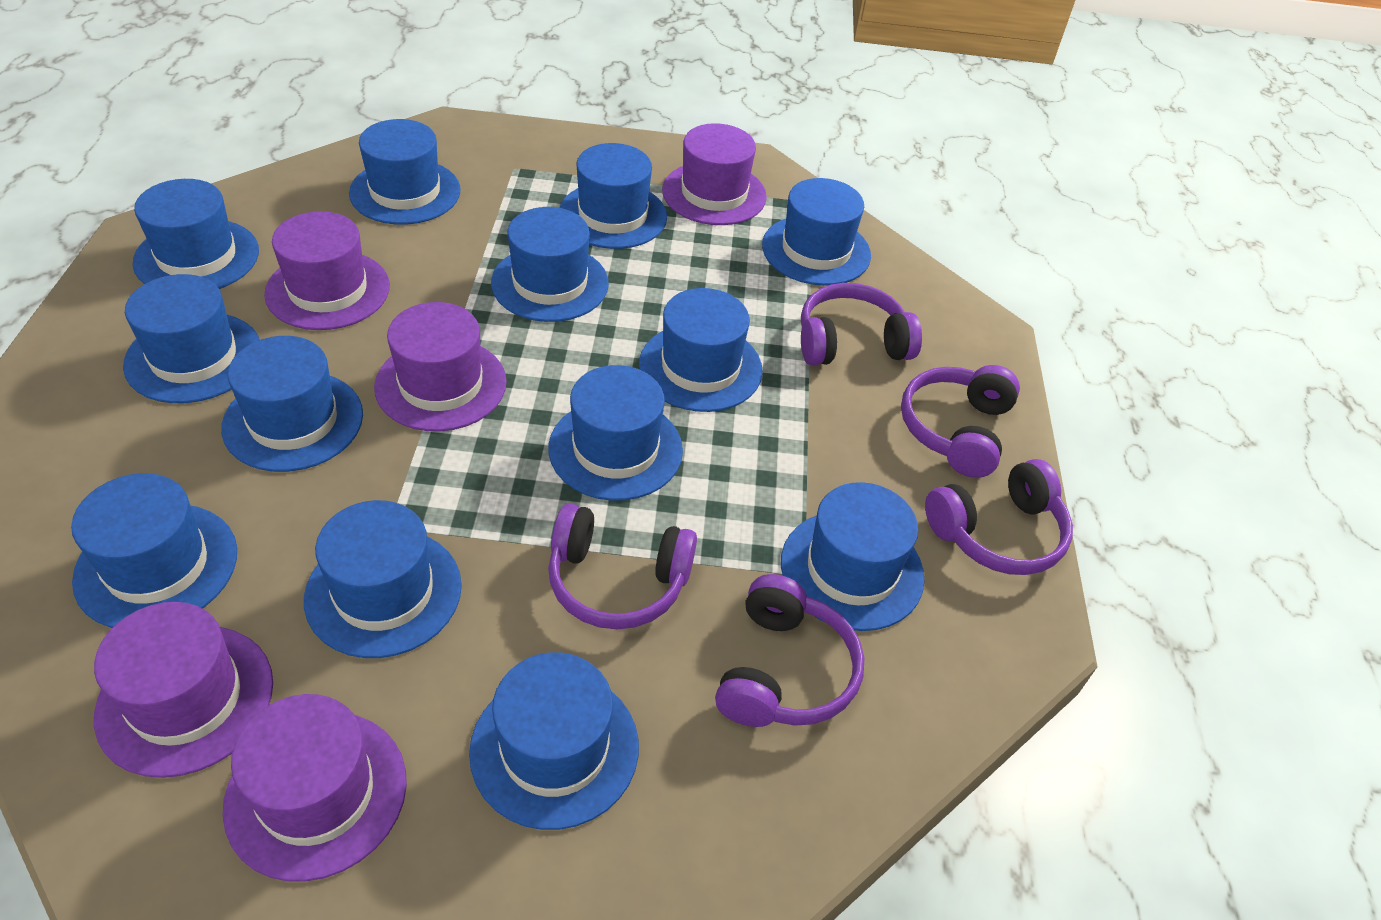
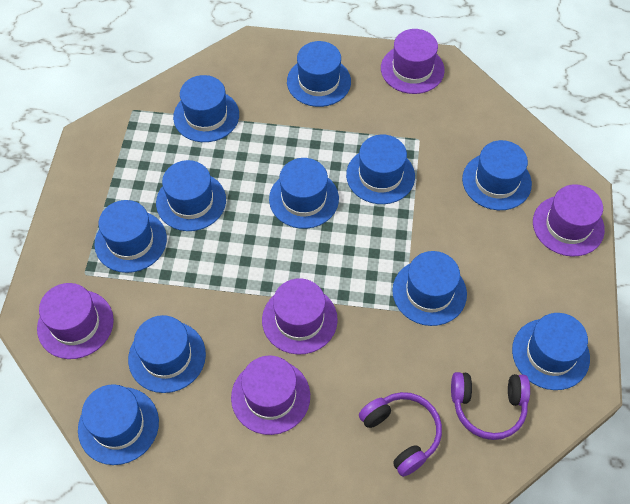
blue hat: [71,473,237,628] [123,274,260,403] [132,179,259,289] [221,336,363,472] [304,500,462,658] [349,119,460,225] [469,652,639,830] [491,207,609,322] [548,365,683,501] [559,143,667,249] [639,288,763,412] [762,178,871,286] [781,482,925,631] = 13 -> [78,384,159,465] [94,200,167,273] [128,315,206,393] [156,160,226,231] [173,75,239,142] [269,158,339,229] [287,41,351,107] [346,134,415,204] [392,251,467,326] [462,140,532,210] [512,313,590,390] = 11
purple headphones: [548,504,697,629] [715,574,865,727] [801,283,922,366] [901,365,1020,478] [925,459,1073,575] = 5 -> [359,392,442,477] [451,372,530,440] = 2

